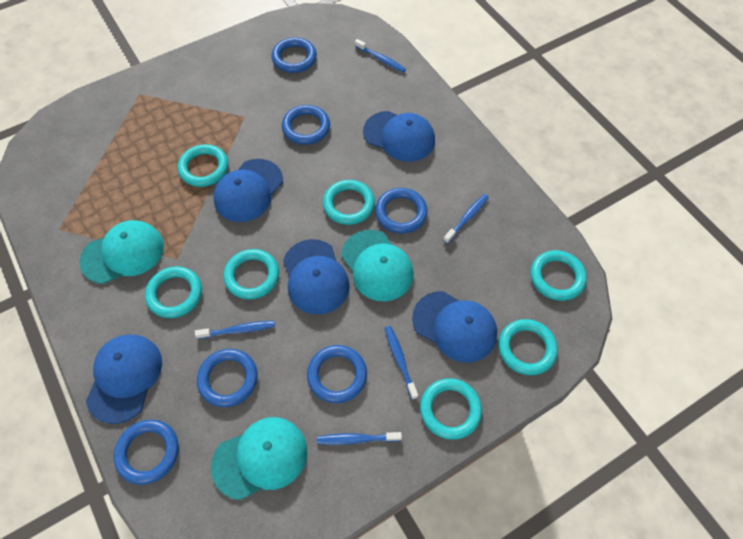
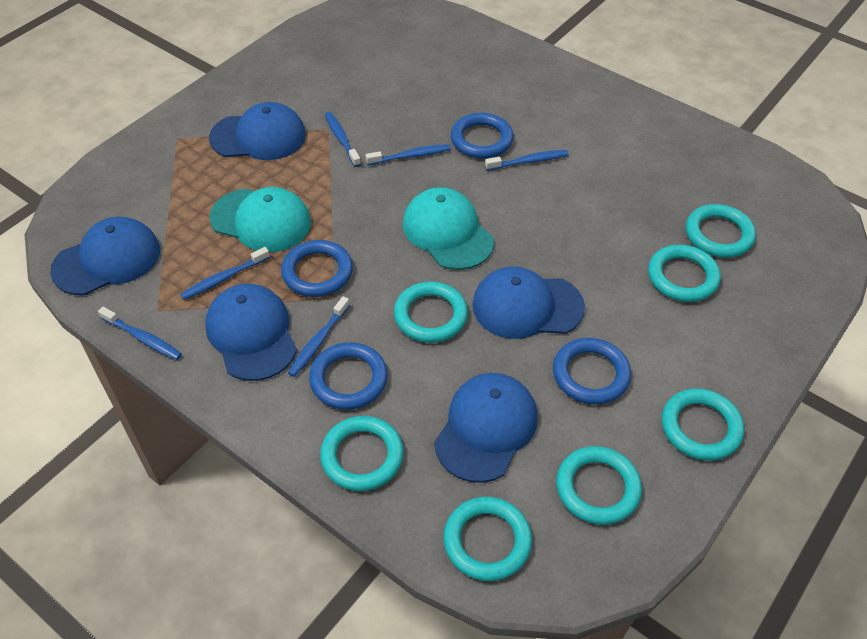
blue ring: [114,420,179,485] [197,349,257,407] [271,37,317,73] [282,105,330,145] [307,345,367,403] [375,188,428,234] = 6 -> [281,240,353,297] [309,342,388,410] [451,113,514,159] [553,338,631,405] = 4
blue toothbrush: [195,321,275,339] [317,432,402,445] [355,39,406,73] [385,326,418,400] [443,194,489,244] = 5 -> [98,307,182,360] [180,247,270,300] [288,296,350,377] [325,112,361,167] [366,144,451,165] [485,150,569,171] = 6
turquoise cap: [79,220,164,284] [211,417,307,500] [341,230,414,301] = 3 -> [209,187,311,252] [403,187,494,270] = 2

